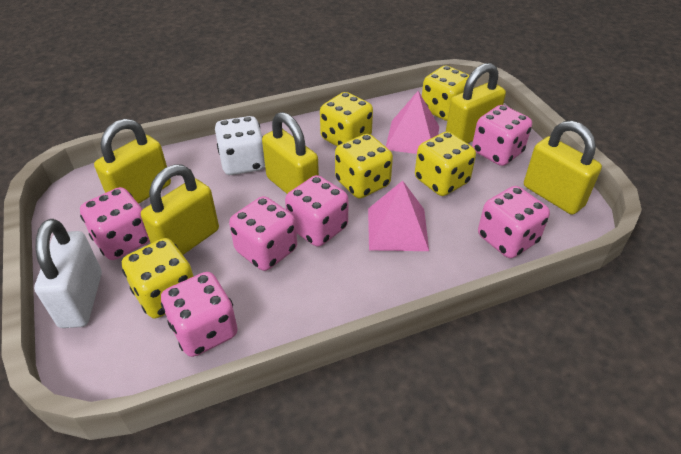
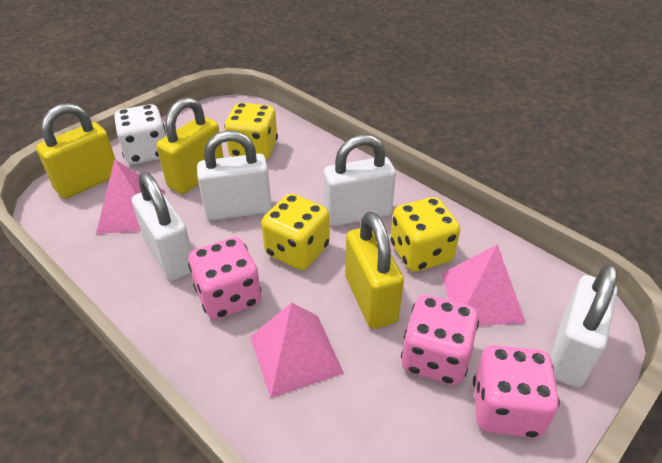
pink dice: [80,187,150,260] [161,272,238,357] [229,196,297,271] [285,175,349,247] [472,105,532,166] [478,186,550,258] = 6 -> [188,237,261,320] [401,295,479,385] [473,345,560,438] = 3
pink pyramid: [368,181,429,251] [386,91,439,154] = 2 -> [96,159,165,234] [250,302,344,398] [442,244,526,326] = 3
white padlock: [34,219,102,328] = 1 -> [132,172,192,281] [197,130,272,220] [324,135,396,226] [550,264,618,388] = 4
yellow dice: [122,238,194,318] [320,92,373,146] [335,134,393,198] [415,131,476,196] [422,66,470,121] = 5 -> [224,103,278,160] [261,194,330,270] [391,197,460,272] = 3
yellow padlock: [94,119,171,204] [141,164,219,255] [262,112,319,194] [446,63,506,144] [524,121,602,215] = 5 -> [36,103,116,199] [156,97,224,194] [345,212,404,329] = 3

